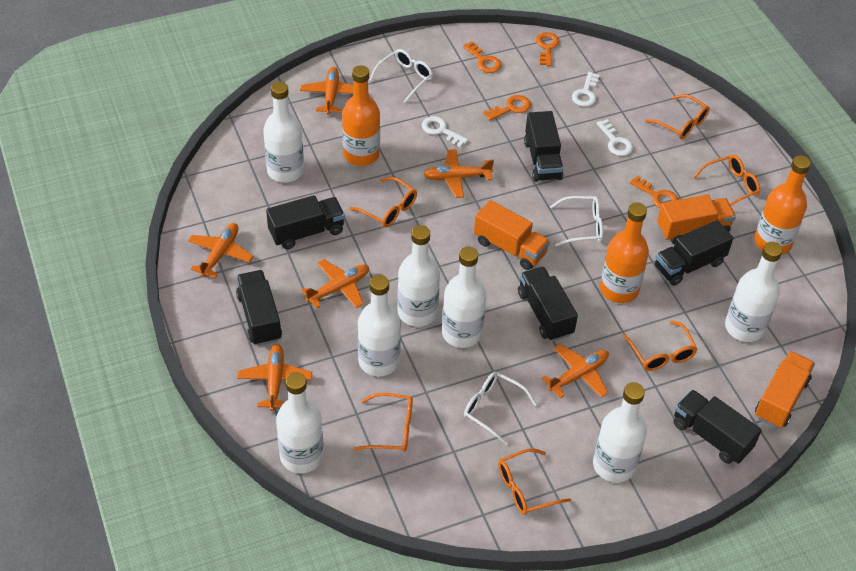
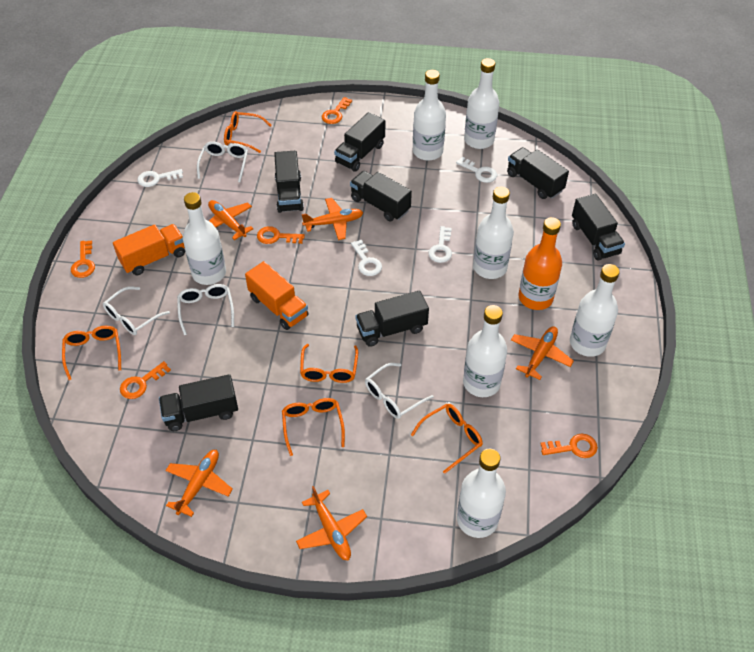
black truck: [236,270,282,346] [266,195,345,249] [518,267,578,341] [524,111,563,182] [655,220,733,286] [673,390,762,464] = 6 -> [159,374,238,431] [274,151,304,213] [334,112,385,172] [350,171,412,221] [355,290,429,347] [507,147,569,199] [572,194,625,261] = 7
orange bottle: [342,65,380,166] [600,202,649,303] [754,155,811,255] = 3 -> [519,217,562,310] = 1
orange glasses: [349,177,417,227] [354,393,413,452] [498,448,572,515] [623,321,697,371] [645,94,710,139] [693,155,760,206] = 6 -> [62,326,121,380] [224,111,272,153] [282,398,345,456] [300,344,358,383] [411,404,483,474] = 5
orange key: [463,41,502,73] [484,95,531,121] [536,32,559,66] [630,175,678,208] = 4 -> [71,240,95,278] [120,361,171,399] [257,226,305,244] [322,97,352,124] [540,434,598,458] = 5
orange plane: [188,223,253,278] [237,344,312,411] [300,67,354,115] [301,259,369,308] [423,149,494,198] [542,344,609,398] = 6 -> [165,450,233,517] [208,200,254,240] [296,486,367,560] [302,198,364,240] [511,327,574,380] = 5
orange truck: [474,200,550,270] [657,194,736,244] [755,351,815,428] = 3 -> [113,224,185,275] [245,261,309,330] = 2
white glasses: [369,49,433,103] [464,372,537,445] [550,196,603,246] = 3 -> [103,286,170,335] [177,284,234,335] [197,141,248,182] [365,363,434,419] = 4
white key: [422,116,468,147] [572,72,599,107] [597,119,633,156] = 3 -> [138,169,183,187] [351,240,382,276] [428,226,452,263] [456,157,497,183] = 4

